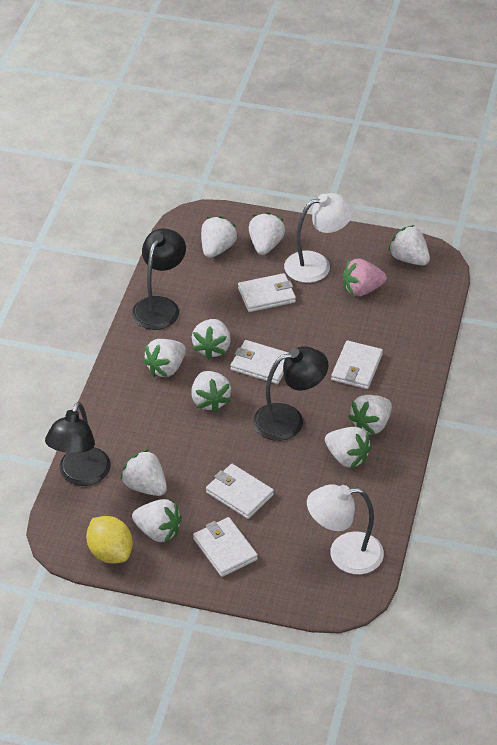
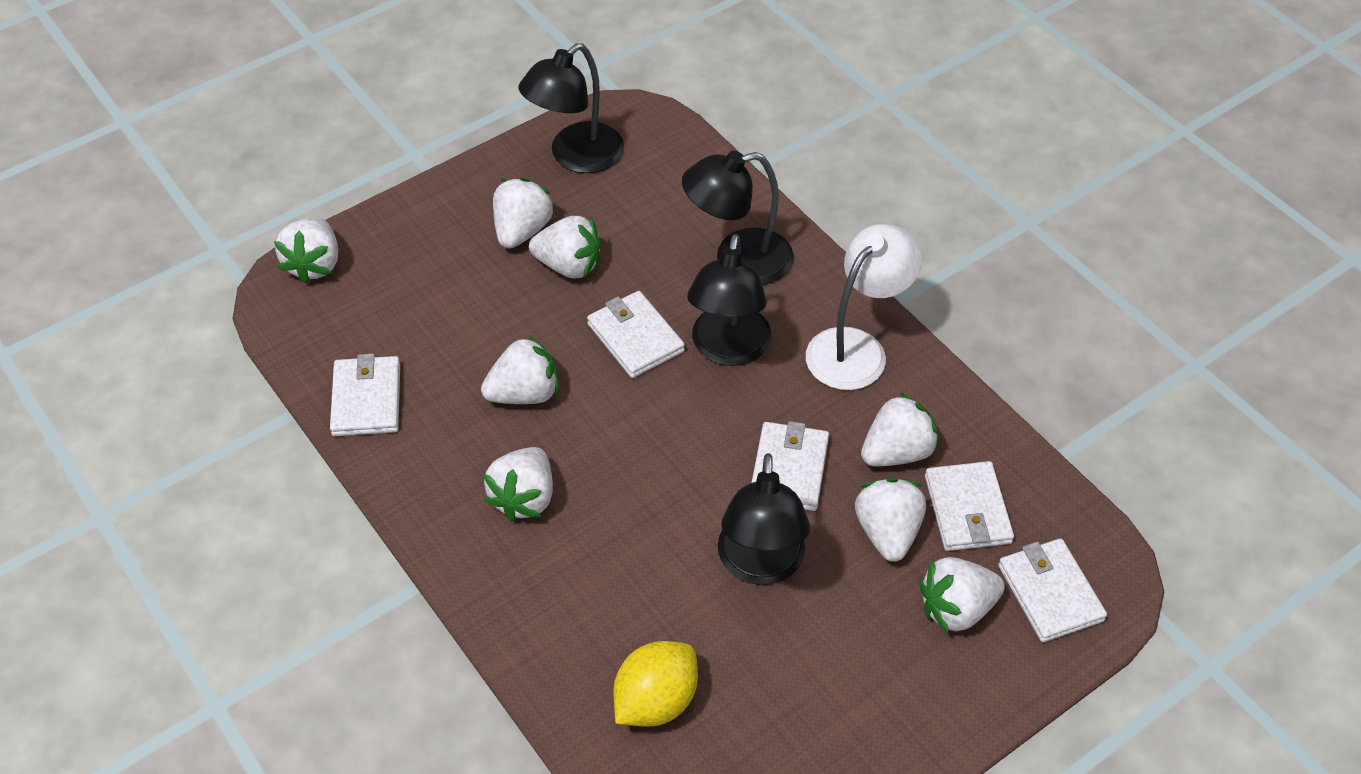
black lamp: [45,402,111,486] [132,228,186,330] [253,346,328,441] = 3 -> [519,43,624,173] [682,151,794,285] [687,234,771,366] [718,453,810,585] = 4
pink strawberry: [343,259,387,296] = 1 -> none = 0
white lamp: [284,193,354,283] [307,484,384,575] = 2 -> [806,224,922,390] = 1
white strawberry: [120,449,167,496] [132,499,182,543] [143,339,186,377] [191,371,231,412] [192,319,231,359] [201,216,238,258] [249,212,285,255] [325,427,372,468] [348,395,392,435] [388,225,430,266] = 10 -> [274,218,338,284] [481,335,559,404] [484,447,553,521] [493,177,555,249] [529,216,601,278] [855,478,926,562] [861,393,940,466] [919,557,1005,633] = 8

